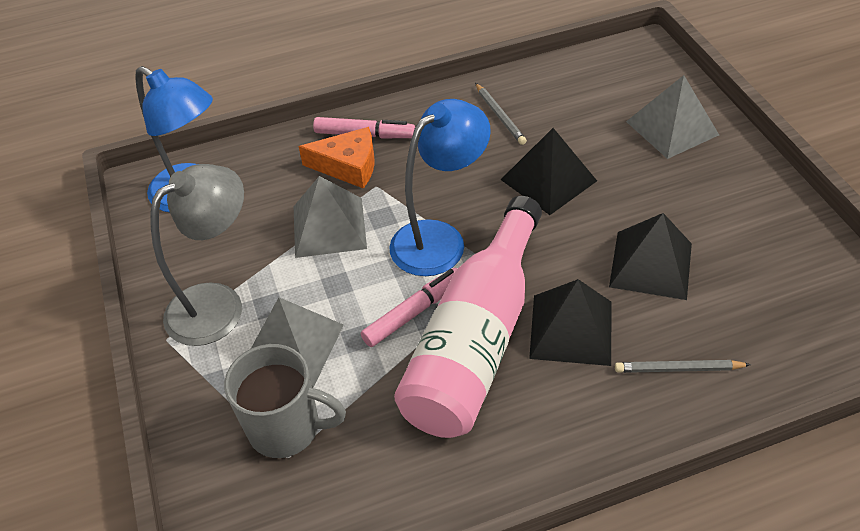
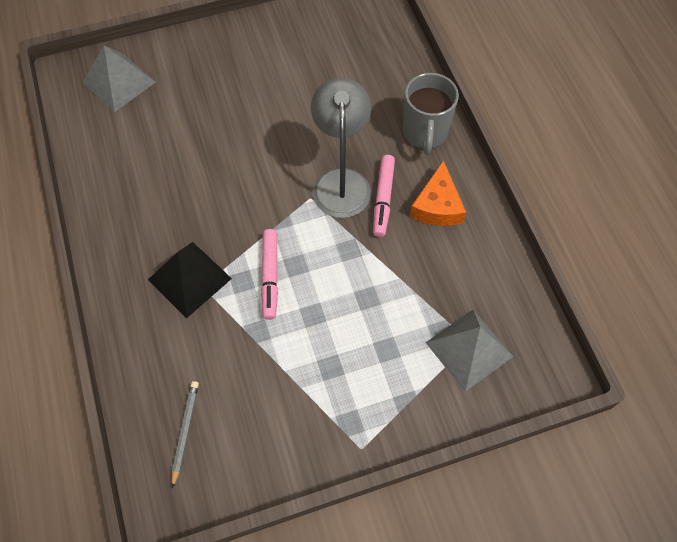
black pyramid: [501,128,597,215] [529,279,611,366] [609,213,692,300] = 3 -> [148,242,232,318] = 1
blue lamp: [135,66,213,212] [389,99,491,276] = 2 -> none = 0
grey pencil: [475,83,527,145] [615,360,751,373] = 2 -> [172,381,199,489] = 1
grey pyramid: [251,297,344,388] [294,176,367,258] [626,75,719,159] = 3 -> [82,45,156,112] [426,310,514,392] = 2
pink bottle: [394,196,542,438] = 1 -> none = 0

